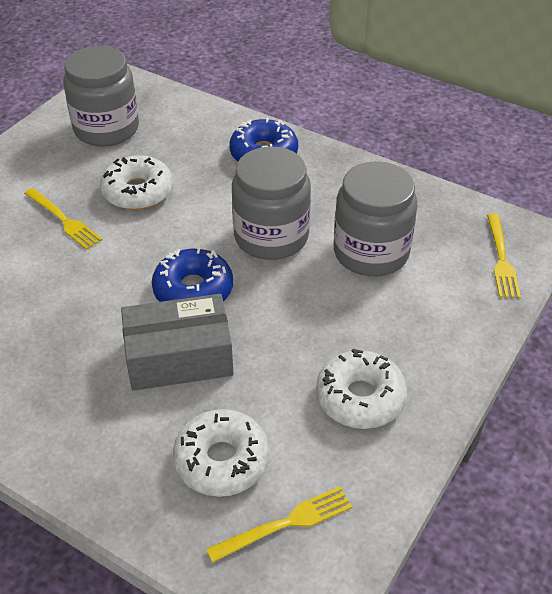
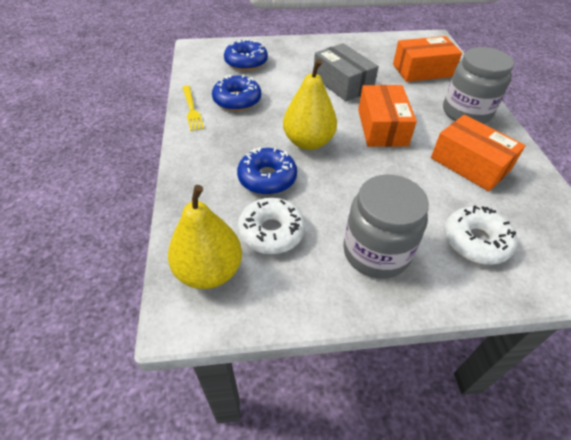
blue donut: [152,248,233,302] [229,118,298,161] = 2 -> [212,74,261,111] [224,39,268,71] [237,147,297,195] = 3
grey jar: [63,46,139,147] [232,147,311,260] [334,161,418,276] = 3 -> [343,174,429,279] [443,47,514,124] = 2
orange box: none = 0 -> [358,85,417,147] [393,36,462,82] [431,115,526,191] = 3
white donut: [100,155,173,210] [173,409,270,497] [316,349,407,429] = 3 -> [238,198,305,254] [444,205,517,265] = 2
yellow fork: [24,188,103,250] [206,486,353,563] [487,214,521,298] = 3 -> [182,85,204,131] = 1
yellow pear: none = 0 -> [168,185,242,289] [283,59,337,150] = 2

